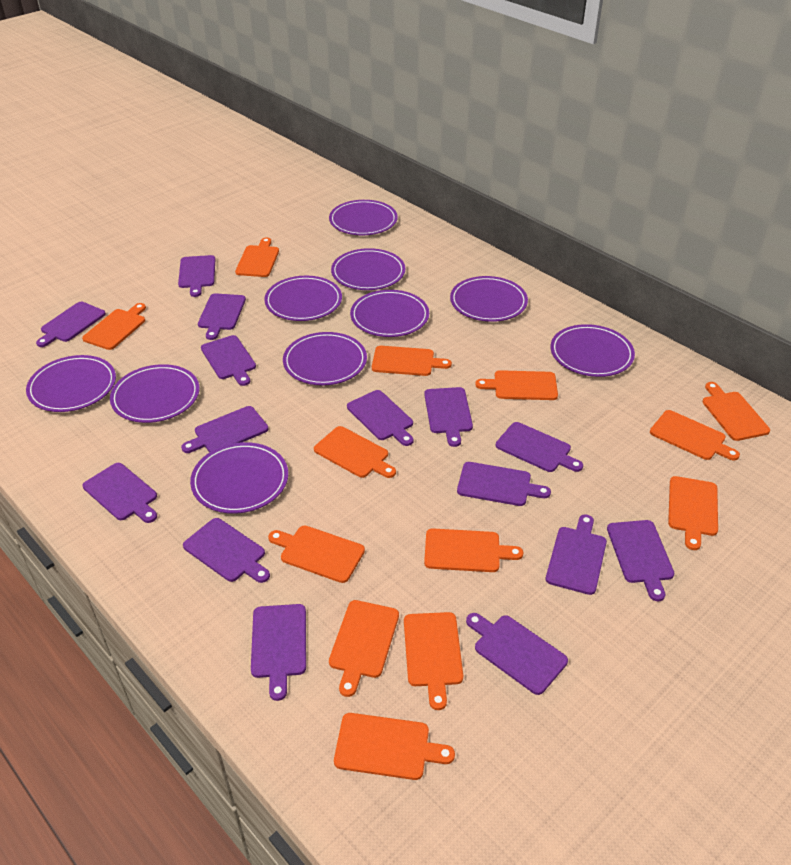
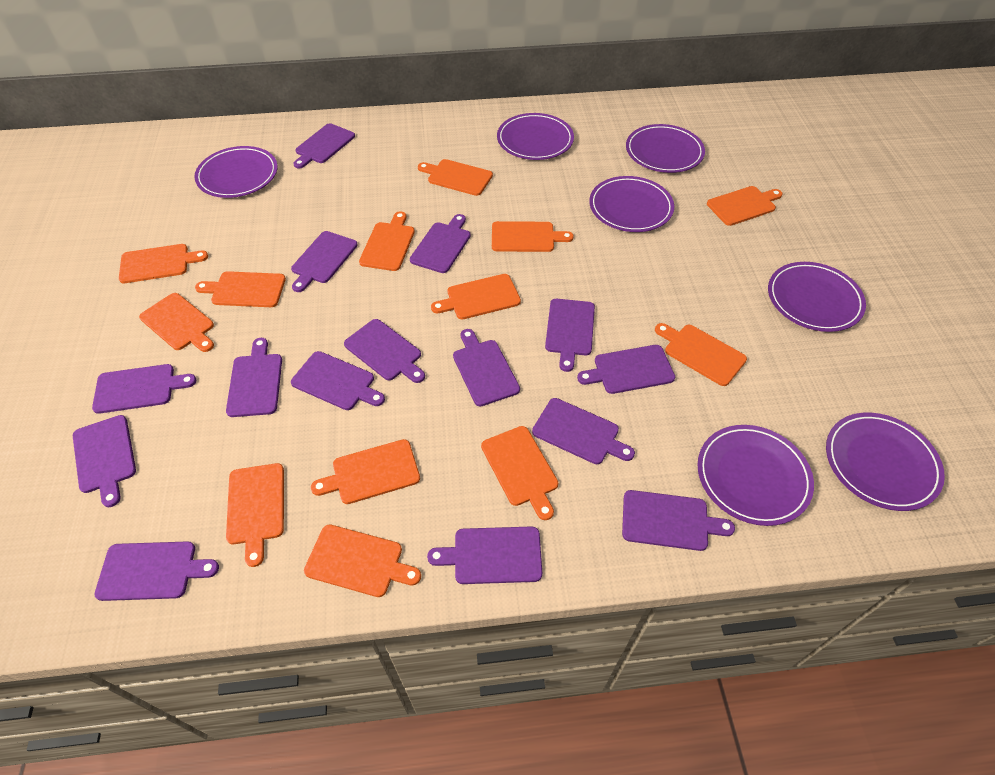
purple plate: [26,355,116,412] [110,364,199,423] [190,442,288,514] [264,276,342,321] [283,332,367,385] [329,200,398,235] [331,248,405,290] [350,290,429,337] [450,276,528,322] [550,324,635,377] = 10 -> [194,146,278,198] [497,113,574,160] [589,176,674,232] [626,124,705,173] [697,425,814,526] [768,262,866,332] [826,413,945,511] = 7

